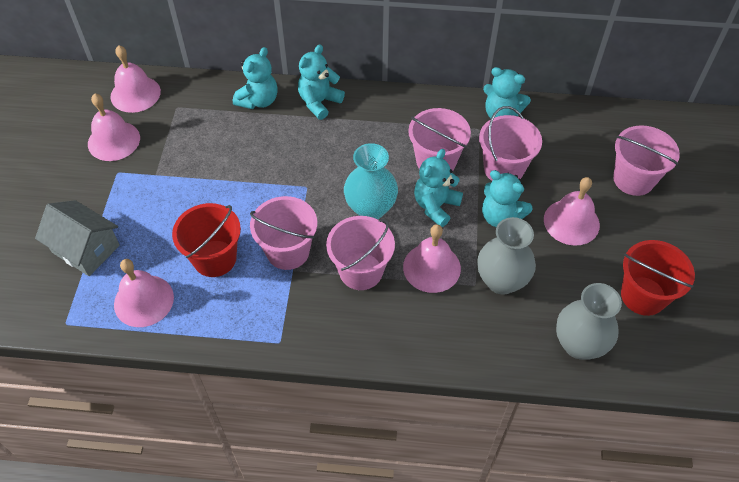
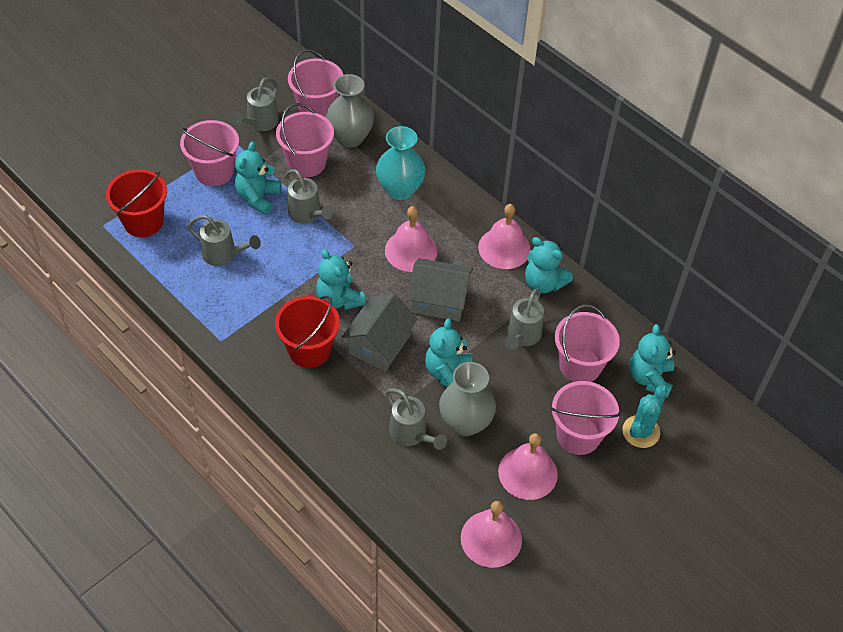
grey house: [35,200,120,276] = 1 -> [342,293,417,371] [408,258,473,321] = 2
grey watering can: none = 0 -> [188,215,261,266] [231,78,279,131] [285,169,334,224] [386,388,447,450] [505,289,544,350] = 5
pink bell: [88,93,140,161] [111,45,161,113] [114,259,174,327] [403,224,461,293] [544,177,600,246] = 5 -> [385,206,437,272] [461,501,522,568] [478,204,531,269] [498,433,558,500] = 4
turquoise cactus: none = 0 -> [622,386,667,448] = 1

